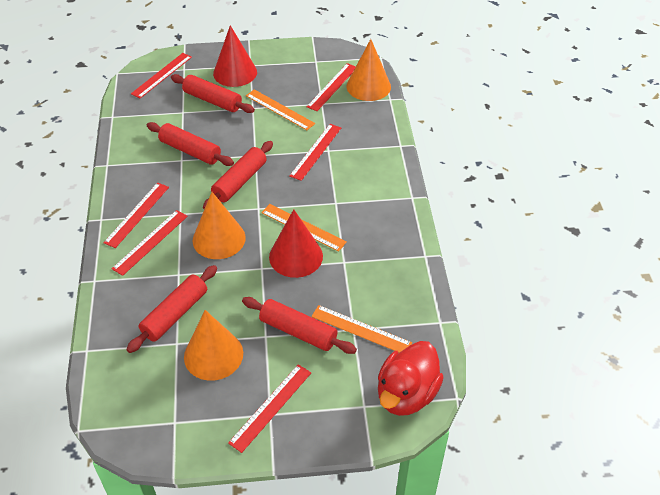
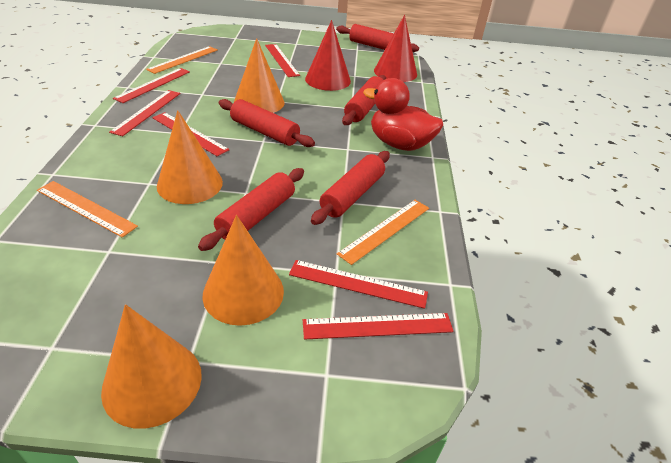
orange cone: [184,310,243,381] [192,192,246,259] [347,39,391,101] = 3 -> [101,304,202,429] [157,110,223,204] [203,215,284,326] [234,38,284,113] = 4

